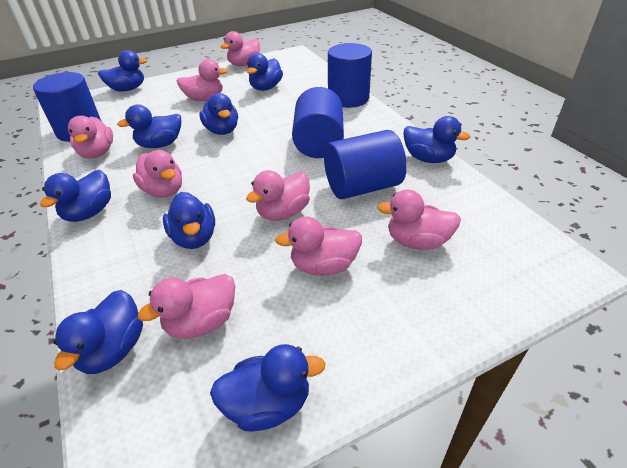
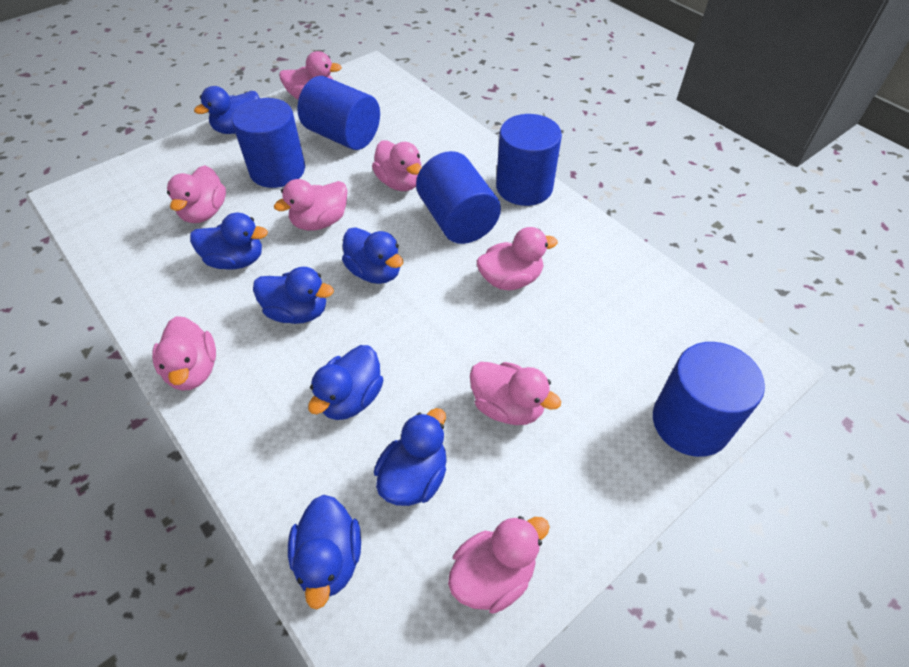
blue cylinder: [33,72,101,142] [292,87,344,158] [324,130,407,199] [328,43,372,108] = 4 -> [232,98,305,188] [297,76,380,150] [416,151,501,244] [496,114,562,206] [653,342,765,457] = 5
blue duck: [40,170,111,222] [53,290,143,374] [98,50,147,92] [117,105,181,148] [163,192,215,249] [200,93,238,135] [210,344,325,432] [247,53,283,91] [403,116,470,163] = 9 -> [190,213,268,269] [194,86,259,134] [253,267,334,324] [288,495,361,609] [308,345,383,420] [342,227,403,284] [374,408,447,506] = 7

